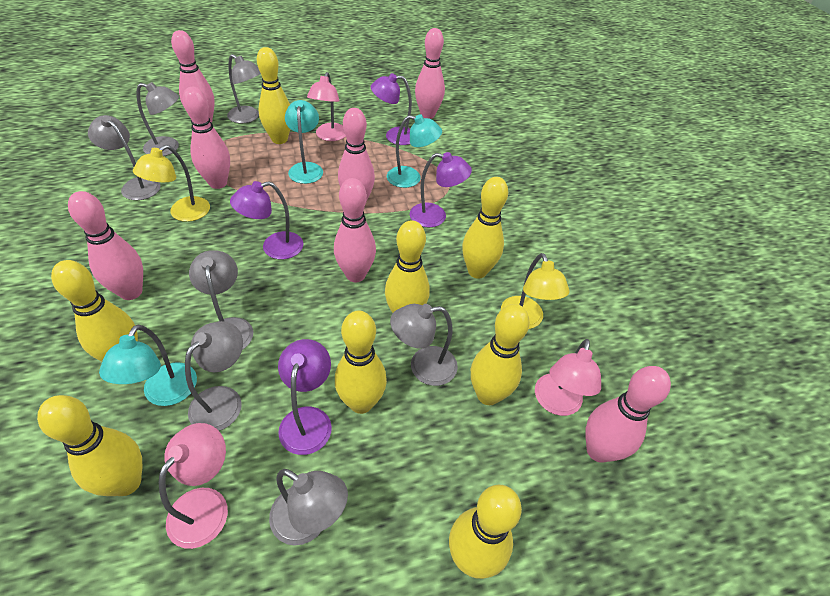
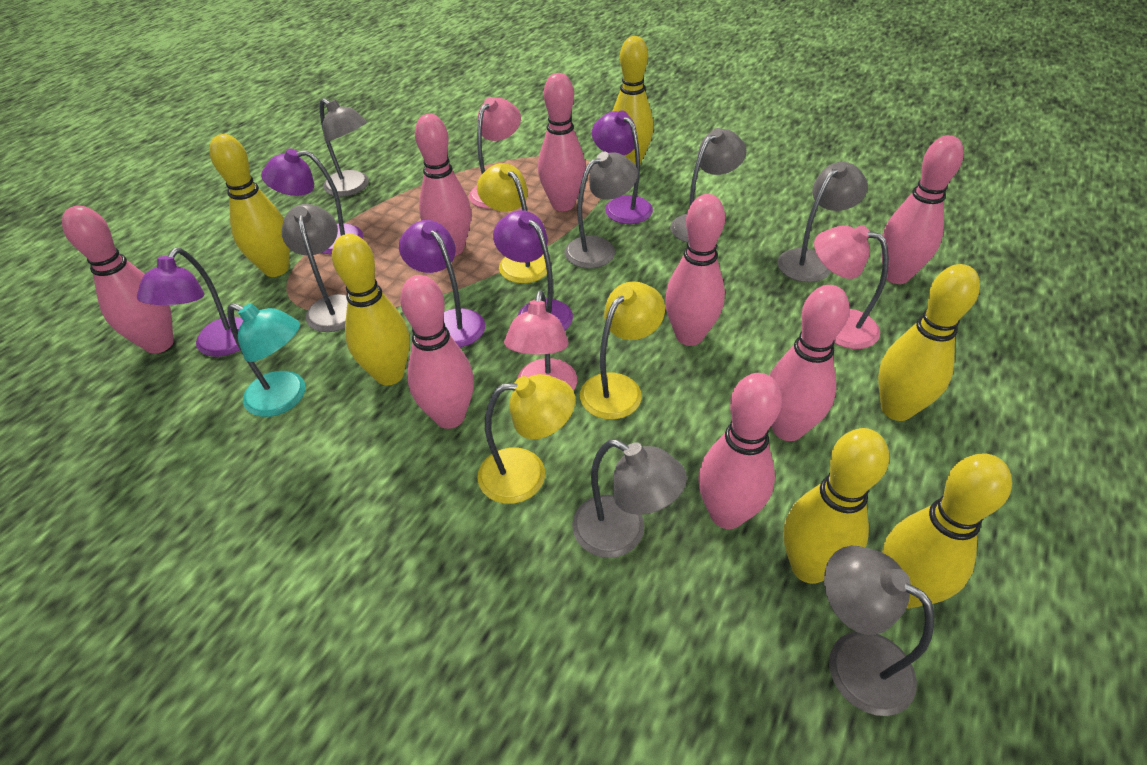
pink bowling pin: [68,191,143,300] [171,30,215,123] [183,87,230,189] [334,178,376,282] [338,108,375,202] [415,28,445,119] [586,366,671,463] = 7 -> [62,206,174,354] [400,275,474,429] [415,114,471,256] [538,73,586,211] [665,194,725,346] [698,373,782,529] [769,285,850,441] [881,135,964,284] = 8
purple lamp: [230,181,303,259] [278,339,332,455] [371,73,412,145] [410,152,472,228] = 4 -> [137,248,243,357] [261,149,363,254] [399,220,485,347] [493,210,573,331] [592,111,653,224] = 5
turquoise lamp: [99,325,197,406] [285,100,323,184] [387,114,442,188] = 3 -> [227,303,305,417] = 1
yellow bowling pin: [37,395,142,496] [51,260,138,362] [257,47,290,144] [335,311,387,414] [385,220,430,313] [449,485,522,579] [462,177,508,279] [471,304,530,405] = 8 -> [209,134,290,277] [332,234,410,385] [612,36,653,166] [783,428,889,584] [878,264,980,421] [882,453,1012,608] = 6
yellow lamp: [133,145,210,222] [501,253,570,329] = 2 -> [477,163,547,283] [477,374,575,504] [580,281,665,420] = 3

